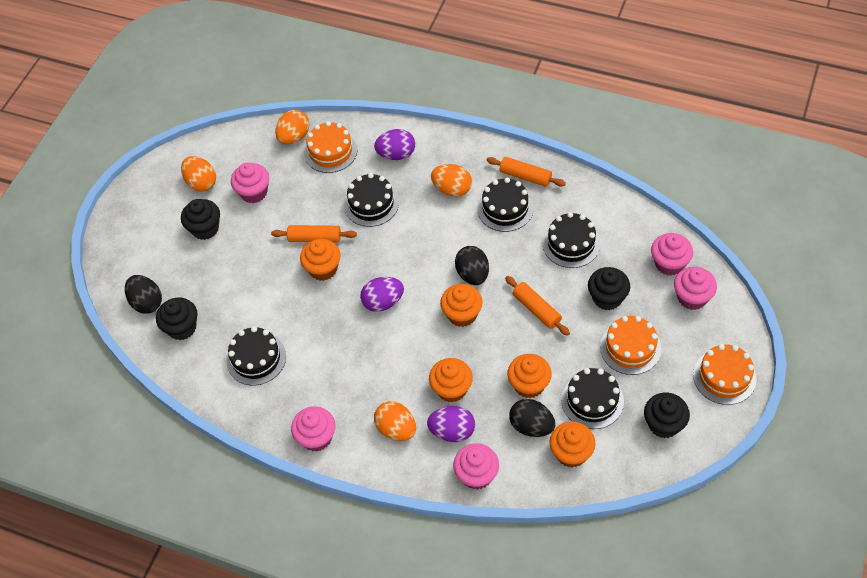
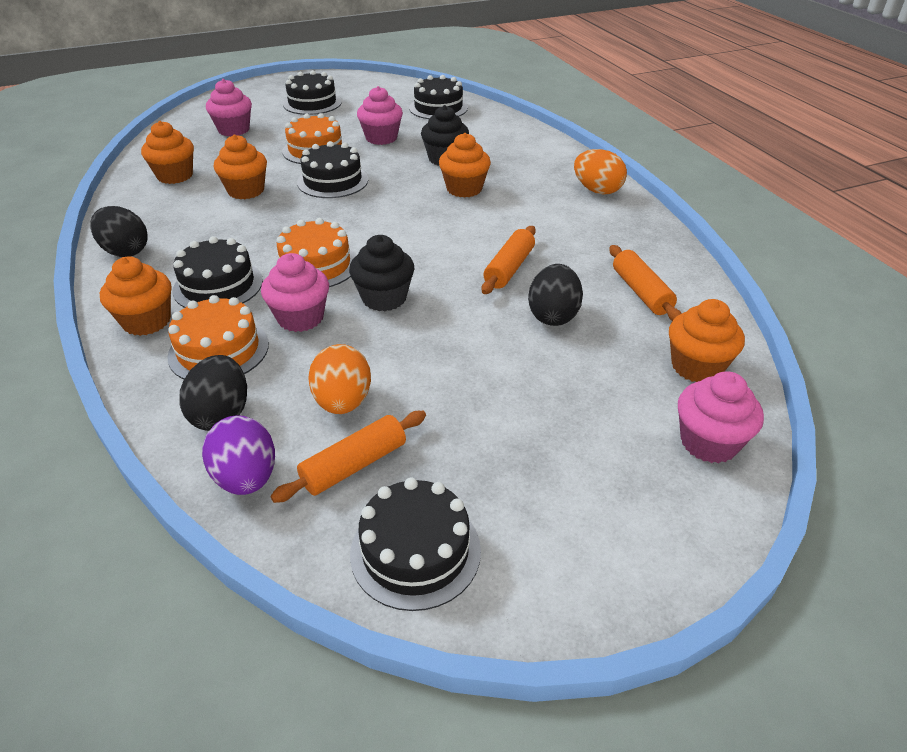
black cupcake: [156,298,197,340] [181,199,220,240] [588,267,630,310] [644,393,690,438] = 4 -> [349,235,414,311] [421,105,469,166] = 2
orange egg: [181,156,216,192] [275,110,309,144] [374,401,416,441] [431,164,472,197] = 4 -> [308,344,371,414] [574,149,627,195] = 2
pink cupcake: [231,162,269,203] [291,406,335,452] [453,443,499,490] [651,233,693,276] [674,267,717,310] = 5 -> [206,79,252,136] [261,253,329,332] [357,86,403,145] [678,371,764,463] = 4
purple egg: [360,277,404,312] [374,129,415,160] [427,406,475,442] = 3 -> [202,415,275,495] = 1

